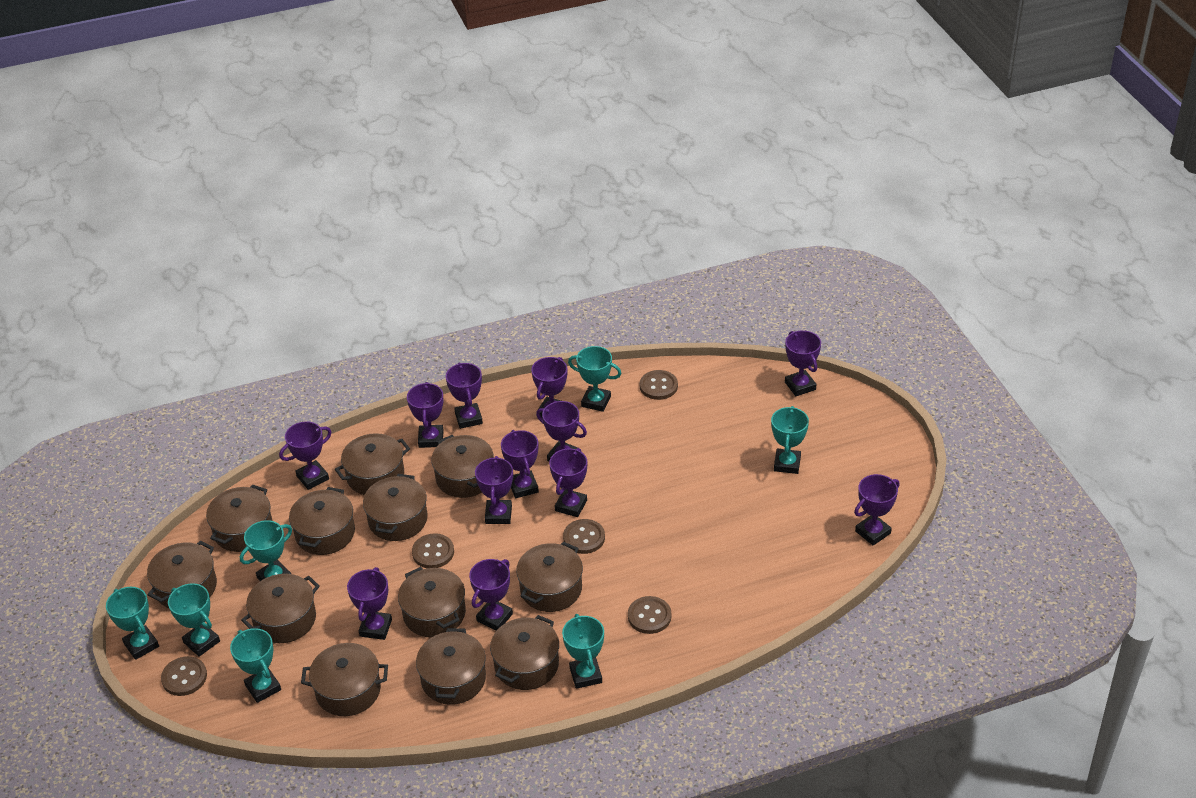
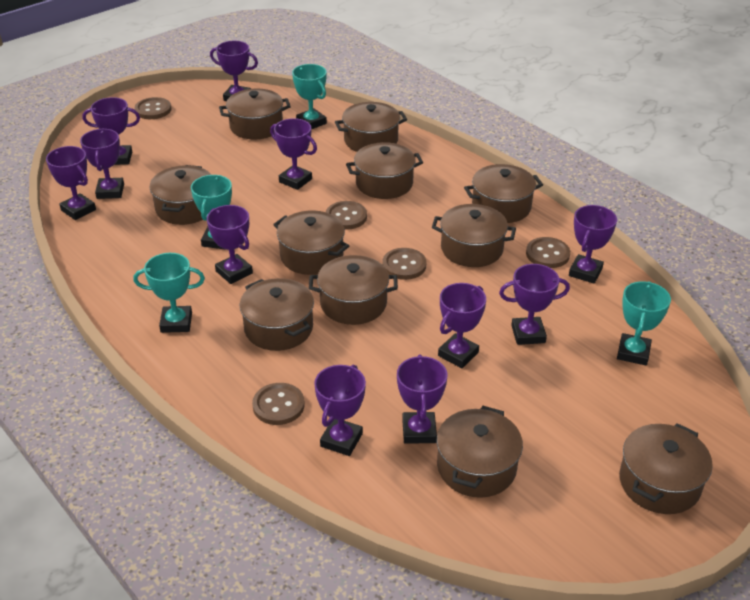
brown pot: [147,541,217,608] [206,485,273,552] [241,574,320,643] [289,487,355,555] [301,643,388,716] [335,433,410,495] [363,474,427,541] [398,567,466,638] [416,628,486,705] [431,435,494,498] [490,615,559,690] [516,542,583,612] = 12 -> [150,165,211,225] [219,89,291,139] [239,278,314,351] [273,210,349,275] [309,255,398,325] [335,102,407,152] [346,142,423,199] [432,204,516,267] [437,406,523,498] [464,164,543,223] [619,423,713,514] = 11
purple trophy: [279,421,331,490] [347,567,392,640] [407,382,444,448] [446,362,483,429] [469,559,513,631] [475,456,513,524] [501,430,539,498] [531,357,567,419] [536,401,587,461] [549,448,587,517] [785,330,821,396] [854,474,899,545] = 12 -> [46,146,96,220] [80,129,124,199] [83,97,140,165] [207,205,253,284] [210,41,258,101] [270,118,317,190] [314,365,366,456] [397,354,448,444] [438,283,486,368] [499,264,570,345] [569,205,617,283] = 11
turquoise trophy: [106,587,159,660] [168,583,220,657] [230,628,281,703] [240,520,292,581] [562,614,604,689] [568,346,622,412] [771,406,809,474] = 7 -> [133,253,205,333] [191,175,232,250] [292,64,327,129] [617,281,671,365] = 4

